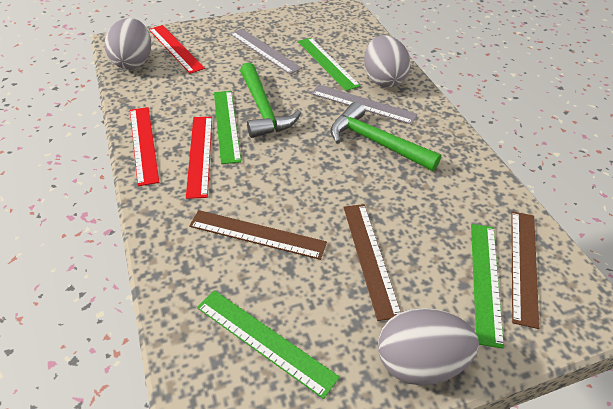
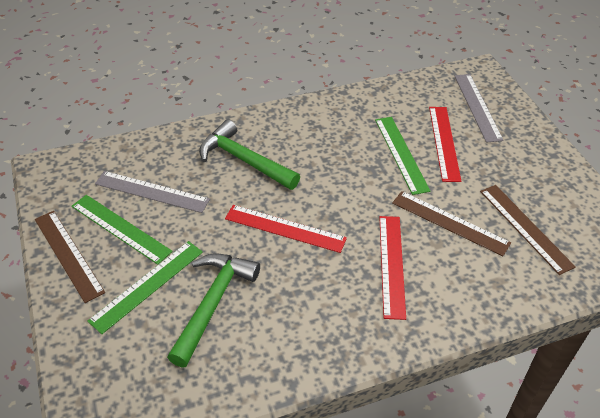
green ruler: [197,290,340,399] [214,91,241,164] [298,38,361,91] [471,224,504,349] = 4 -> [71,195,173,265] [87,241,203,334] [375,117,430,195] = 3
grey egg: [105,18,151,69] [364,35,411,88] [378,308,479,385] = 3 -> none = 0

